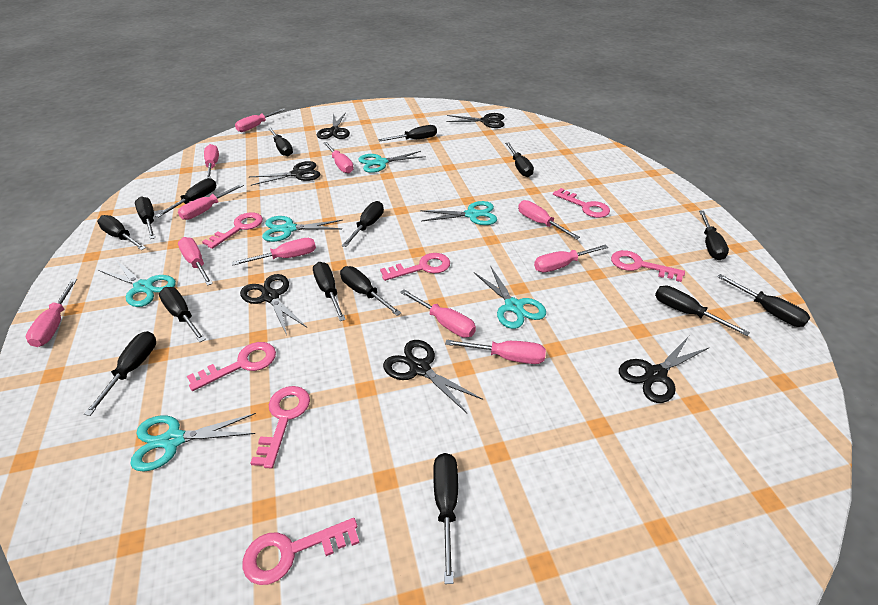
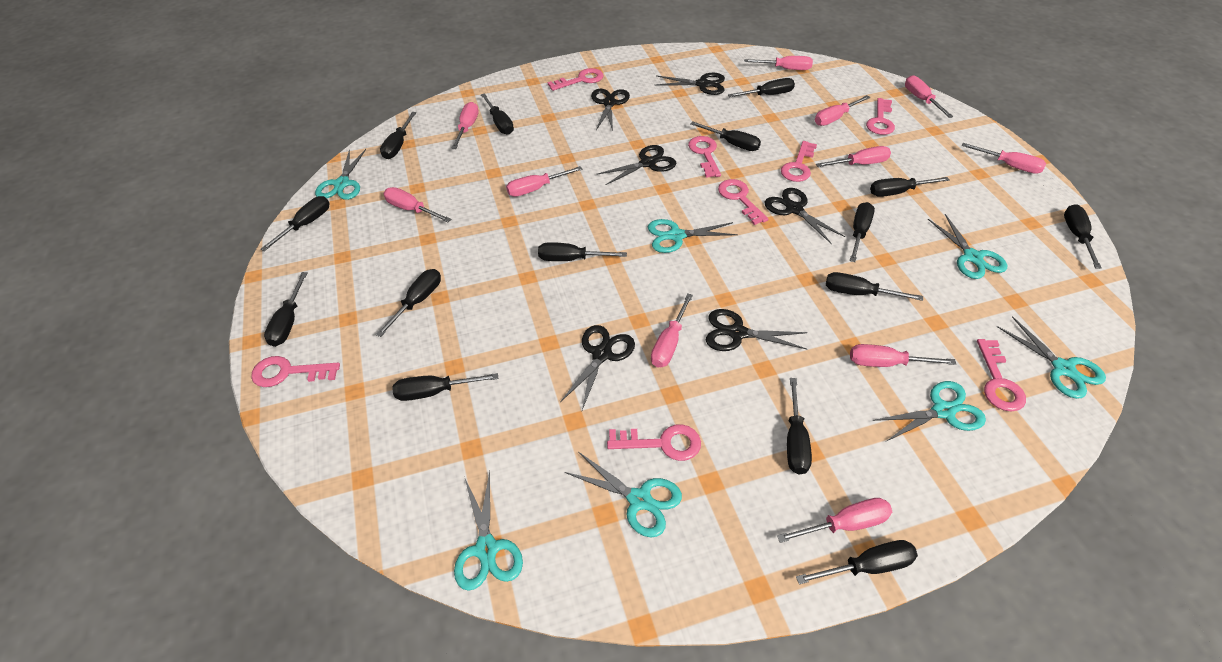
pink key: [187,342,276,391] [202,213,263,249] [242,518,360,585] [251,386,310,469] [380,253,450,281] [553,188,610,218] [611,250,685,282] = 7 -> [251,356,340,387] [548,68,603,91] [607,424,701,461] [688,136,721,178] [718,179,768,225] [781,141,817,182] [866,98,895,135] [977,339,1026,412] = 8
turquoise scissors: [99,260,176,307] [130,413,256,472] [262,216,343,242] [358,151,426,173] [420,201,497,225] [474,266,546,329] = 6 -> [315,149,366,200] [454,471,523,591] [564,452,682,537] [648,219,738,253] [872,381,986,441] [928,214,1007,279] [997,316,1106,399] = 7

